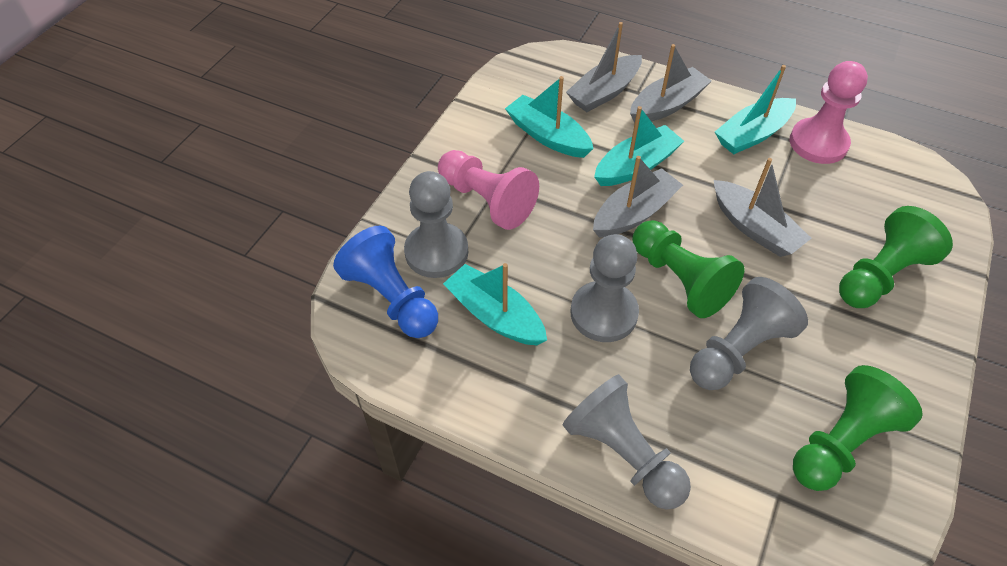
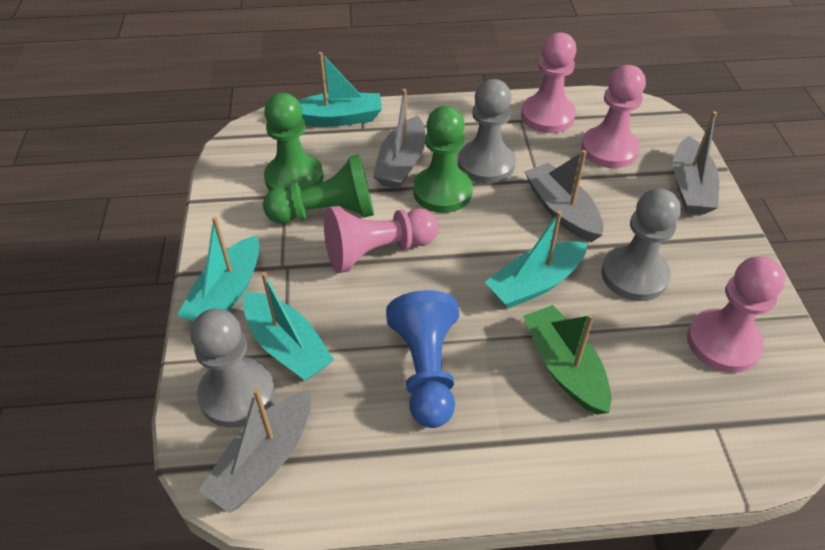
green boat: none = 0 -> [523,305,611,415] = 1
grey pawn: [404,171,468,278] [563,374,691,510] [571,234,639,342] [690,277,808,390] = 4 -> [190,309,275,427] [458,79,516,184] [601,188,681,301] = 3
pink pawn: [438,150,539,230] [790,61,868,164] = 2 -> [324,206,439,273] [521,32,577,133] [581,65,646,168] [687,256,785,373] = 4

